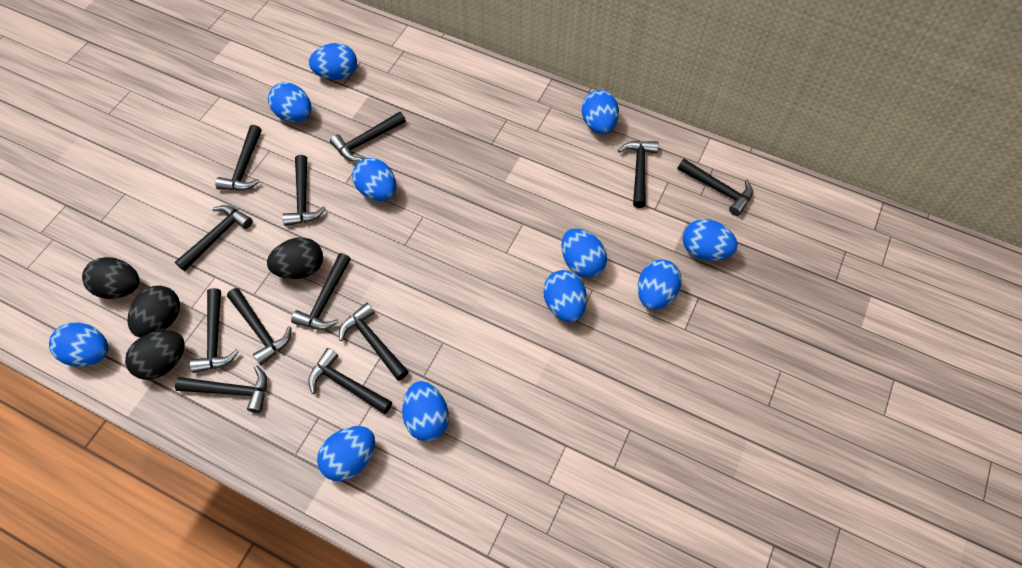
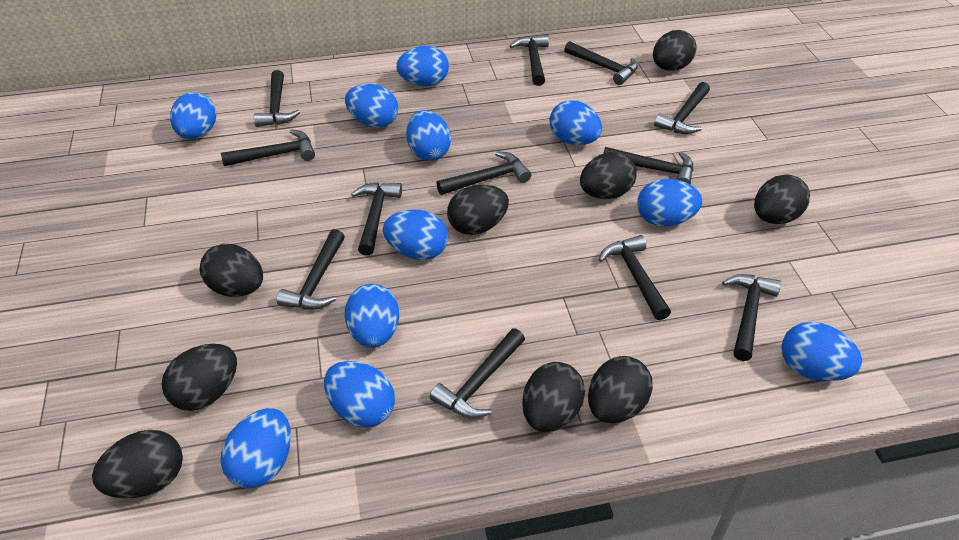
black egg: [82,257,139,299] [125,330,185,380] [127,286,180,337] [267,237,323,279] = 4 -> [92,430,183,498] [162,344,237,411] [200,244,263,297] [447,185,509,235] [522,362,585,432] [580,152,637,199] [588,356,653,423] [653,30,696,71] [754,174,810,224] = 9

